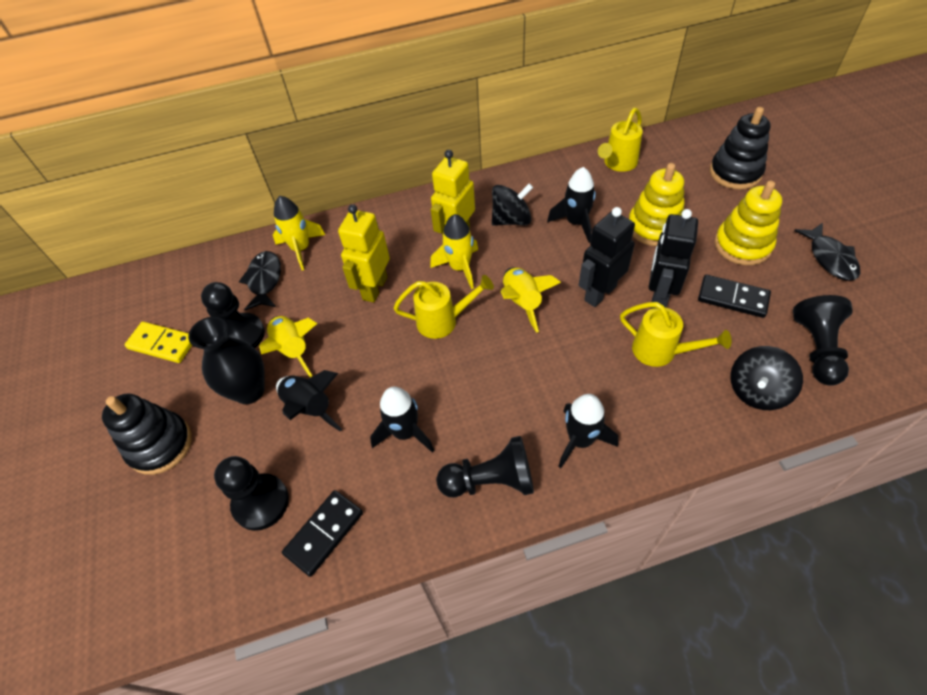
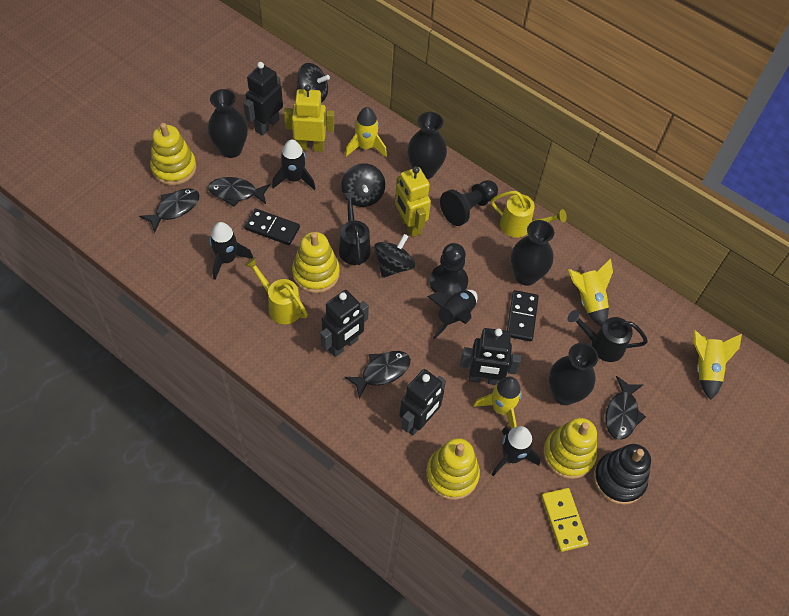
black fish: [239,251,281,310] [794,223,860,281] = 2 -> [139,188,199,233] [208,177,271,207] [344,351,411,399] [605,376,646,440] = 4
black pawn: [201,282,265,348] [214,456,289,531] [436,436,534,497] [793,295,853,386] = 4 -> [430,243,468,296] [440,180,498,226] = 2
black robot: [579,207,635,307] [649,209,698,309] = 2 -> [243,62,283,135] [320,290,369,357] [399,369,446,435] [460,328,521,385] = 4
black spinning top: [492,183,533,226] [730,346,803,410] = 2 -> [297,63,330,103] [341,163,385,207] [374,234,415,278] = 3
black stacking toy: [102,393,192,475] [710,107,771,189] = 2 -> [593,444,651,505] = 1
black vase: [188,317,265,404] = 1 -> [208,89,248,158] [407,112,447,179] [511,220,554,286] [549,343,598,405] = 4
black watering can: none = 0 -> [339,192,371,265] [567,310,648,362] = 2
yellow stacking toy: [629,163,684,246] [715,181,782,265] = 2 -> [150,123,196,185] [292,232,340,293] [426,438,480,500] [543,418,597,479] = 4
yellow watering can: [393,275,494,339] [598,108,643,172] [620,302,732,367] = 3 -> [244,257,308,324] [491,191,567,238] = 2

